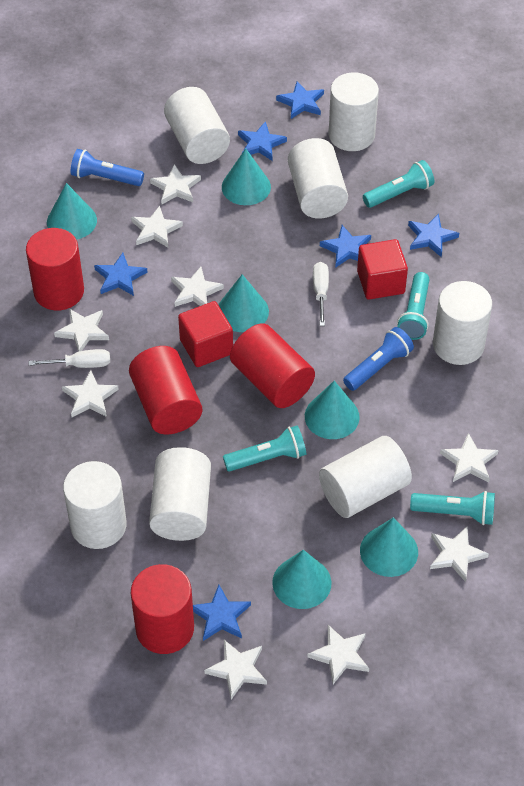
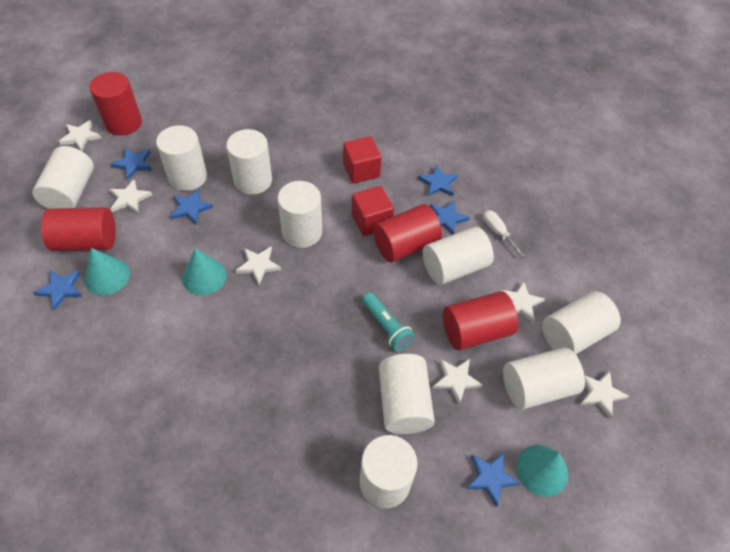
blue flashlight: [71,149,144,186] [343,327,414,391] = 2 -> none = 0
turquoise cone: [47,183,97,240] [218,274,269,332] [222,148,271,205] [272,550,332,609] [305,381,360,439] [360,517,418,577] = 6 -> [85,248,130,295] [182,248,227,295] [516,445,568,497] = 3
turquoise flashlight: [223,426,306,472] [363,160,434,208] [397,272,430,340] [410,491,495,525] = 4 -> [362,292,415,351] = 1
white cylinder: [63,461,127,549] [149,447,211,541] [164,87,230,164] [288,138,348,218] [319,436,412,518] [328,72,379,151] [433,281,492,365] = 7 -> [32,146,94,209] [156,125,207,191] [226,129,272,195] [278,181,322,248] [360,435,418,508] [379,354,435,434] [423,227,494,285] [503,347,585,410] [542,291,621,354] = 9
white screwdriver: [29,349,110,368] [313,262,329,326] = 2 -> [483,210,525,258] = 1
white star: [54,308,109,352] [62,370,119,417] [131,206,183,248] [150,164,201,204] [171,267,224,307] [204,640,267,700] [307,625,369,684] [430,527,489,582] [440,433,499,483] = 9 -> [59,120,101,151] [110,180,152,213] [235,246,281,285] [433,359,483,405] [499,281,545,322] [580,371,629,418] = 6

